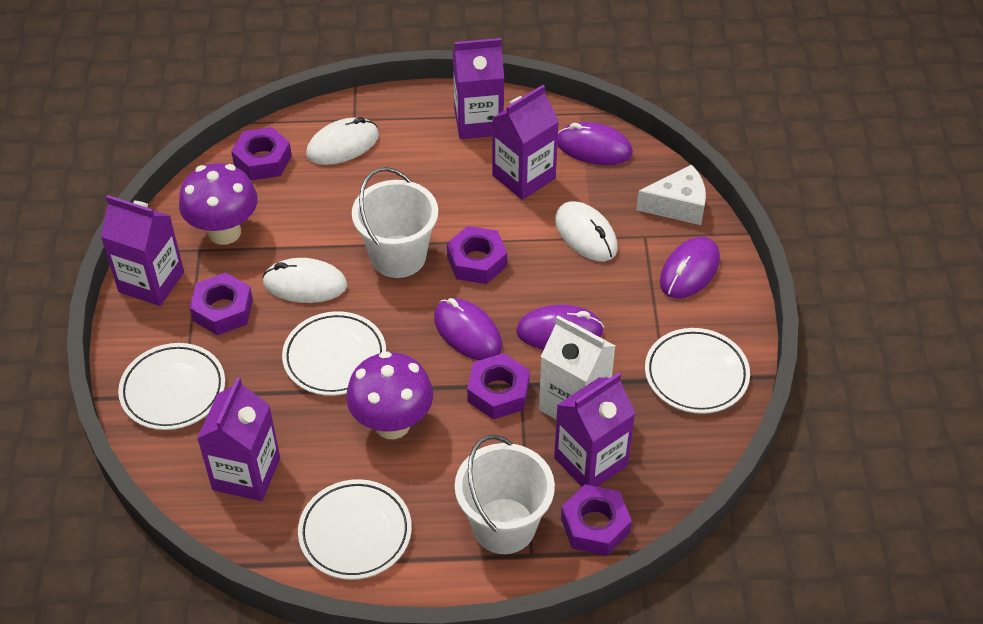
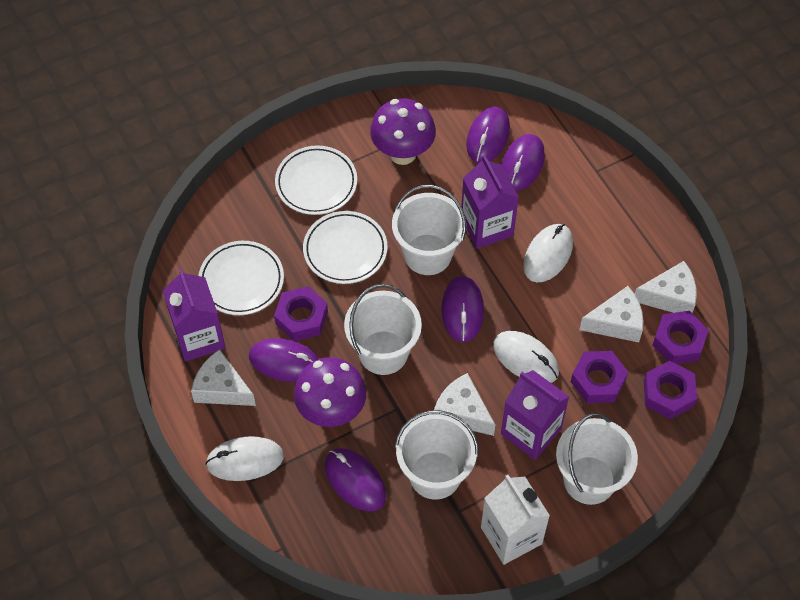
purple carton: [100,195,184,306] [197,377,280,501] [453,38,504,139] [492,85,559,200] [554,372,635,487] = 5 -> [163,269,226,362] [461,155,519,249] [501,370,570,460] = 3
purple mouse: [434,298,502,360] [516,304,604,349] [557,122,633,165] [660,237,720,299] = 4 -> [249,338,319,382] [325,448,386,511] [441,276,484,342] [466,107,510,163] [501,134,545,191] = 5
purple nut: [190,273,253,335] [231,127,292,181] [447,226,507,284] [467,353,530,419] [561,484,632,556] = 5 -> [274,286,328,341] [571,351,628,403] [644,361,697,419] [652,311,709,364] = 4
white bucket: [352,167,438,278] [455,435,555,554] = 2 -> [344,284,422,375] [392,185,466,275] [395,410,479,500] [556,413,638,505] = 4
white cheese: [636,165,706,225] = 1 -> [191,349,256,406] [434,373,495,436] [579,286,643,342] [635,261,697,313] = 4
white plate: [118,343,225,430] [282,311,386,396] [298,479,412,580] [645,328,750,414] = 4 -> [199,241,284,315] [275,145,357,215] [303,211,388,284] = 3

